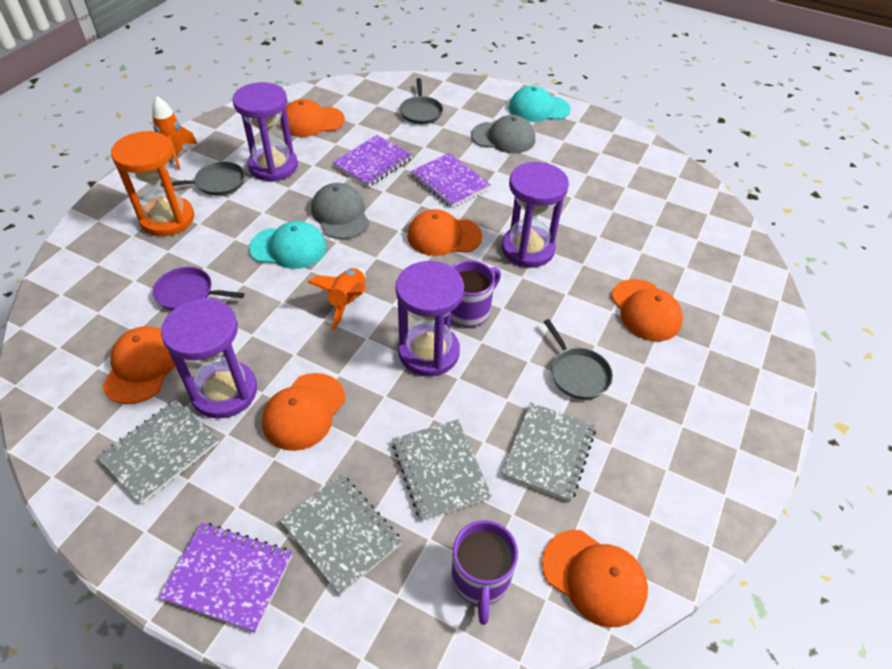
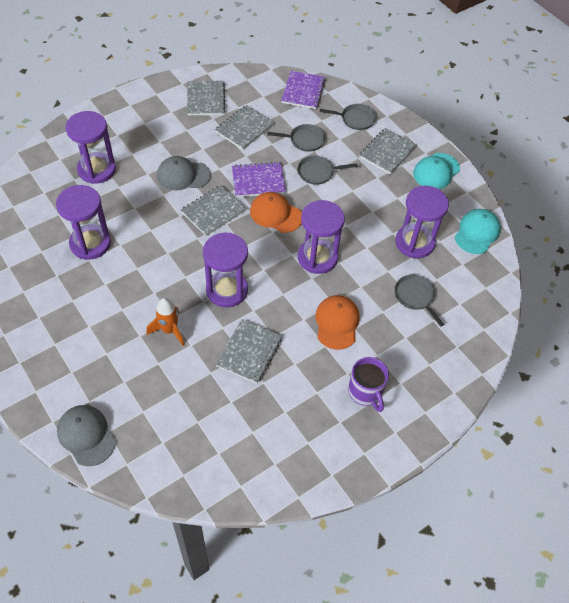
grey notebook: [97,400,219,504] [280,474,402,595] [392,419,492,521] [501,402,596,502] = 4 -> [181,185,246,236] [187,81,225,115] [215,105,274,150] [216,319,282,384] [359,128,417,175] = 5
grey pan: [161,162,245,196] [400,78,443,124] [544,319,613,399] = 3 -> [267,124,326,152] [298,156,357,185] [320,104,376,130] [395,275,444,327] = 4
orange cap: [102,327,175,404] [262,373,345,451] [280,99,345,137] [407,209,482,256] [542,530,648,627] [611,279,683,341] = 6 -> [250,192,302,233] [315,295,360,350] = 2
orange hourglass: [111,131,194,236] = 1 -> none = 0
orange rocket: [152,97,197,170] [307,268,366,330] = 2 -> [147,298,184,346] = 1
purple hourglass: [161,298,257,419] [232,82,298,182] [396,261,464,376] [501,162,569,267] = 4 -> [56,185,111,260] [65,111,116,184] [203,233,248,307] [298,200,345,274] [395,186,449,258] = 5
purple mug: [451,260,501,327] [452,520,518,625] = 2 -> [348,357,389,412] = 1
purple notebook: [159,523,292,633] [332,135,412,187] [410,153,491,208] = 3 -> [232,162,286,197] [281,71,326,109] = 2
purple pan: [153,267,245,310] = 1 -> none = 0

